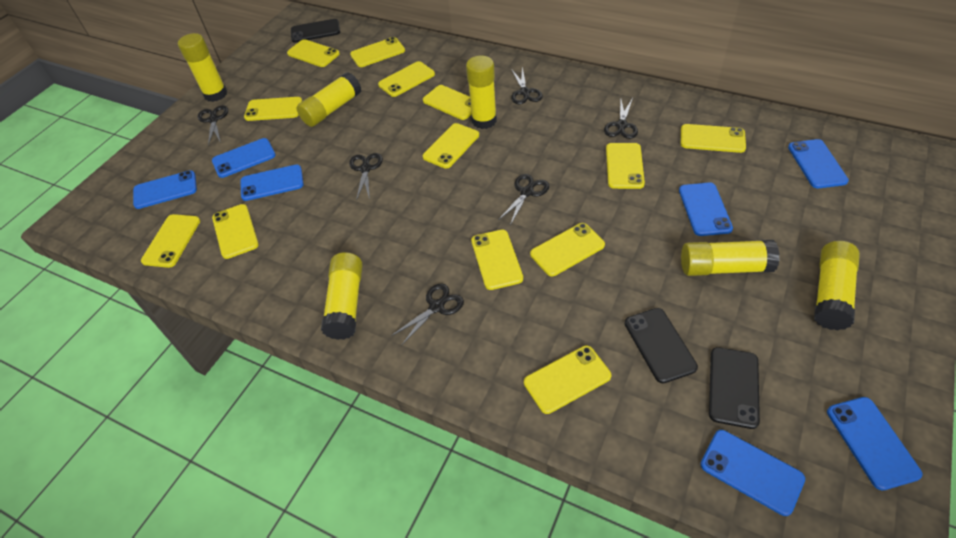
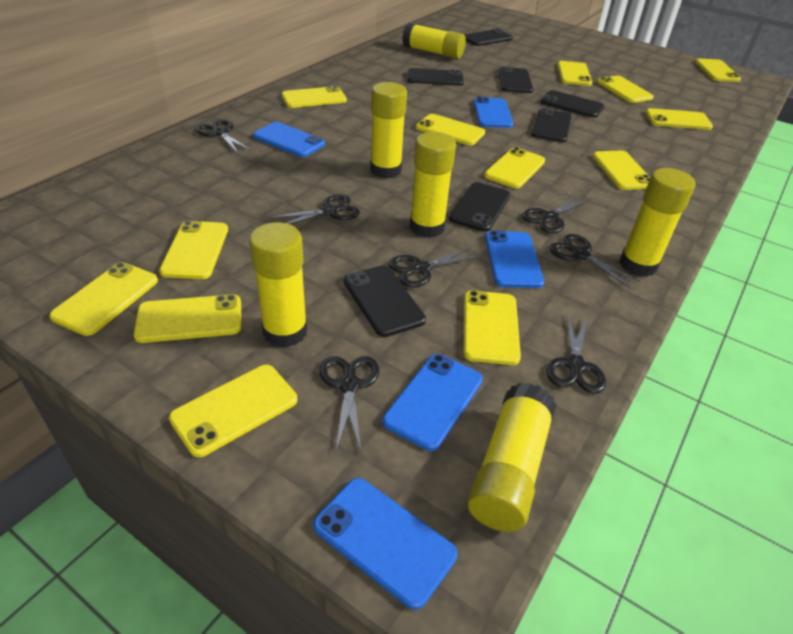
black phone: [291,19,340,43] [625,308,698,383] [709,347,760,429] = 3 -> [344,265,426,337] [407,68,464,86] [448,182,510,232] [464,28,513,46] [498,67,533,93] [531,108,572,142] [540,90,604,118] = 7
black scissors: [198,105,228,146] [349,153,383,201] [391,283,464,346] [498,174,549,225] [511,67,543,105] [604,98,638,139] = 6 -> [196,119,251,153] [270,194,360,224] [319,356,379,451] [388,247,481,287] [522,194,590,233] [547,313,606,394] [549,234,640,288] = 7
blue phone: [133,170,197,209] [212,138,276,178] [240,165,304,201] [679,182,733,236] [701,430,805,516] [788,139,849,188] [827,397,923,490] = 7 -> [253,122,325,157] [313,478,458,610] [383,354,483,451] [473,97,514,128] [485,231,544,288] = 5

